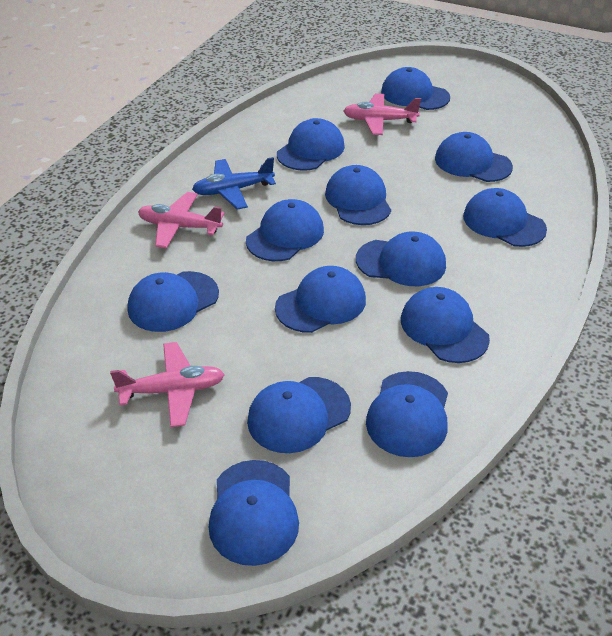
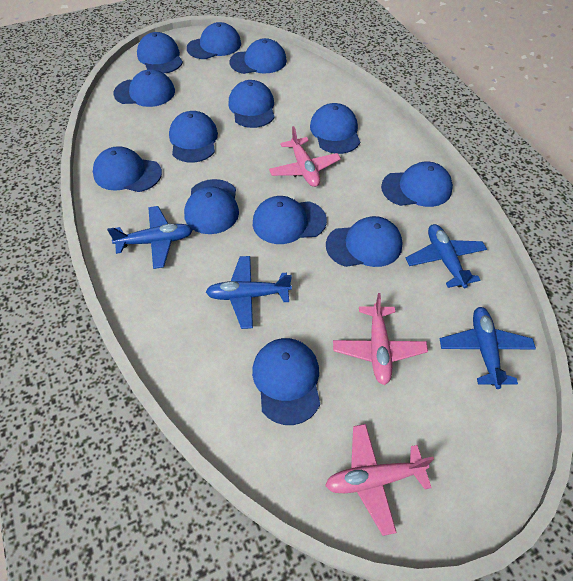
blue plane: [192,157,276,210] = 1 -> [107,206,193,269] [206,256,292,329] [406,224,487,289] [440,307,536,389] = 4

